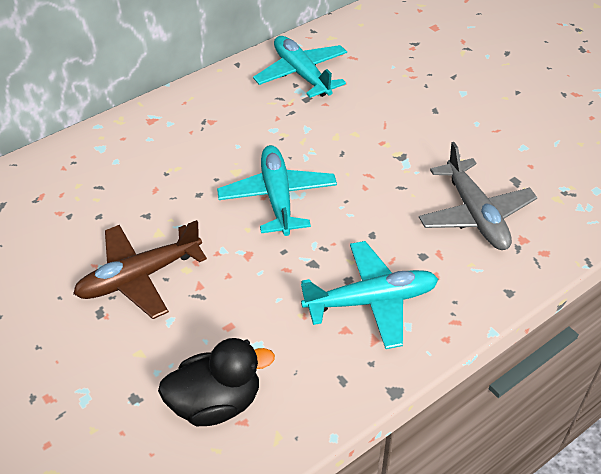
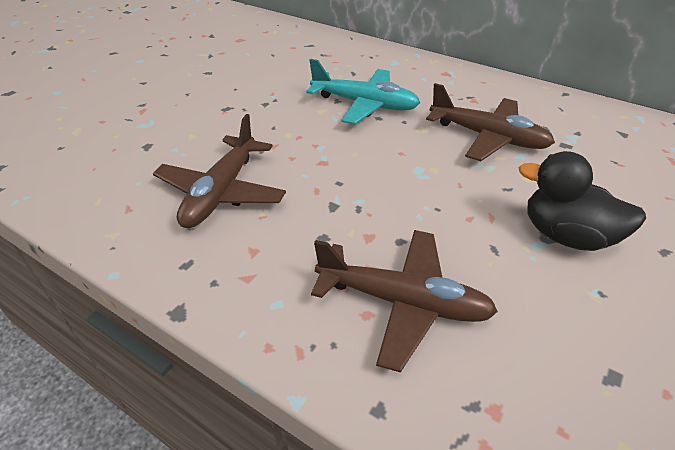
brown plane: [73,220,207,319] = 1 -> [153,114,286,228] [311,230,498,373] [426,83,555,161] = 3
grey plane: [419,142,537,250] = 1 -> none = 0
turquoise plane: [217,145,337,236] [253,36,347,98] [301,241,438,349] = 3 -> [306,59,420,125] = 1

